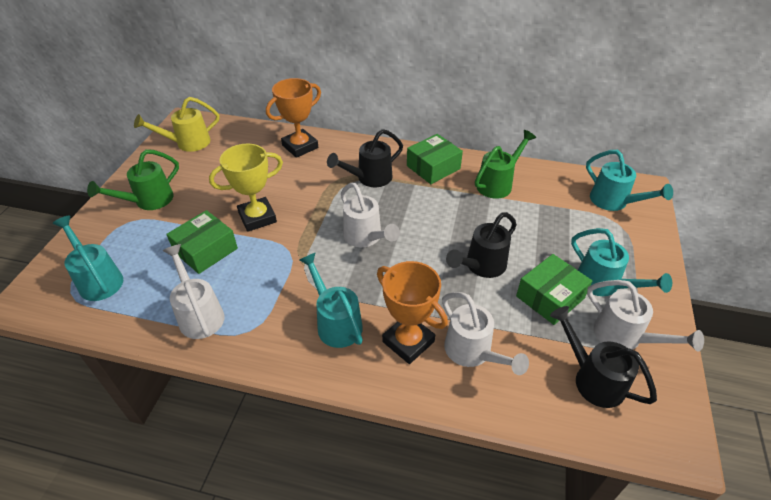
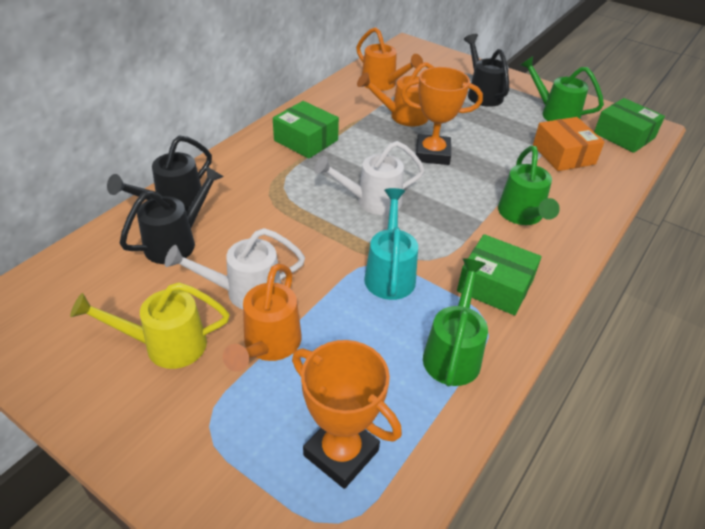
green watering can: [87,149,179,210] [475,130,536,199] = 2 -> [423,258,488,386] [498,146,560,225] [520,56,604,121] = 3
orange box: none = 0 -> [533,117,604,171] = 1
orange watering can: none = 0 -> [223,264,302,372] [356,27,423,91] [357,62,434,126] = 3
turquoise watering can: [52,216,123,301] [299,252,363,348] [571,228,672,296] [586,150,673,211] = 4 -> [364,188,418,300] = 1
white watering can: [163,244,225,339] [341,183,400,247] [442,292,529,375] [587,280,704,351] = 4 -> [165,228,305,309] [314,141,425,215] = 2
yellow trophy: [209,144,283,232] = 1 -> none = 0

